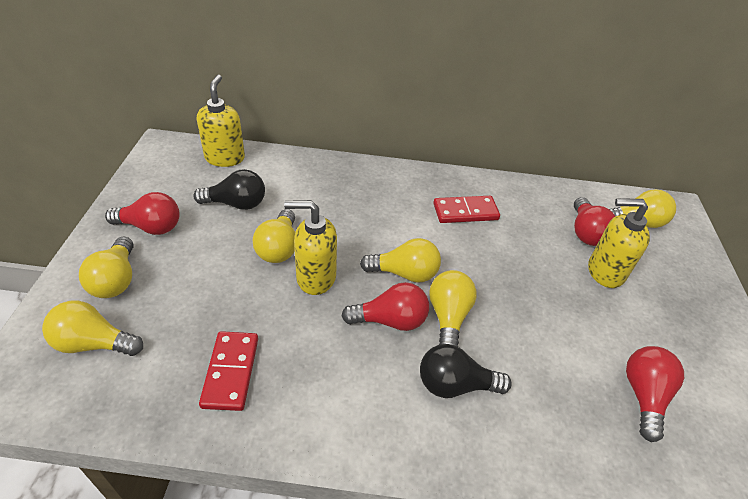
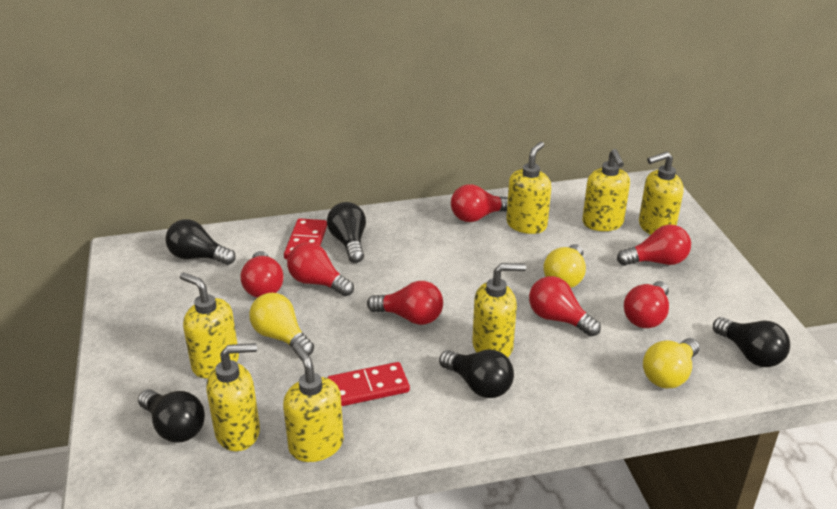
black light bulb: [193,169,265,210] [420,344,512,398] = 2 -> [138,389,205,442] [165,219,236,265] [327,202,366,263] [439,350,514,398] [713,317,790,367] = 5
red light bulb: [105,192,180,235] [342,282,429,331] [574,197,616,246] [626,346,684,442] = 4 -> [241,251,283,298] [287,242,354,296] [367,281,443,325] [451,184,508,222] [529,276,601,337] [617,225,691,266] [624,281,669,328] = 7
yellow light bulb: [42,301,143,356] [79,236,133,298] [253,209,295,263] [360,238,441,283] [429,270,477,347] [609,189,676,228] = 6 -> [249,293,314,356] [543,244,586,288] [643,338,700,388] = 3
yellow soap dispenser: [197,75,245,167] [284,200,337,295] [588,198,650,288] = 3 -> [180,272,239,379] [207,343,260,451] [283,343,344,462] [472,263,526,357] [506,142,551,234] [582,149,630,231] [639,152,684,235] = 7

